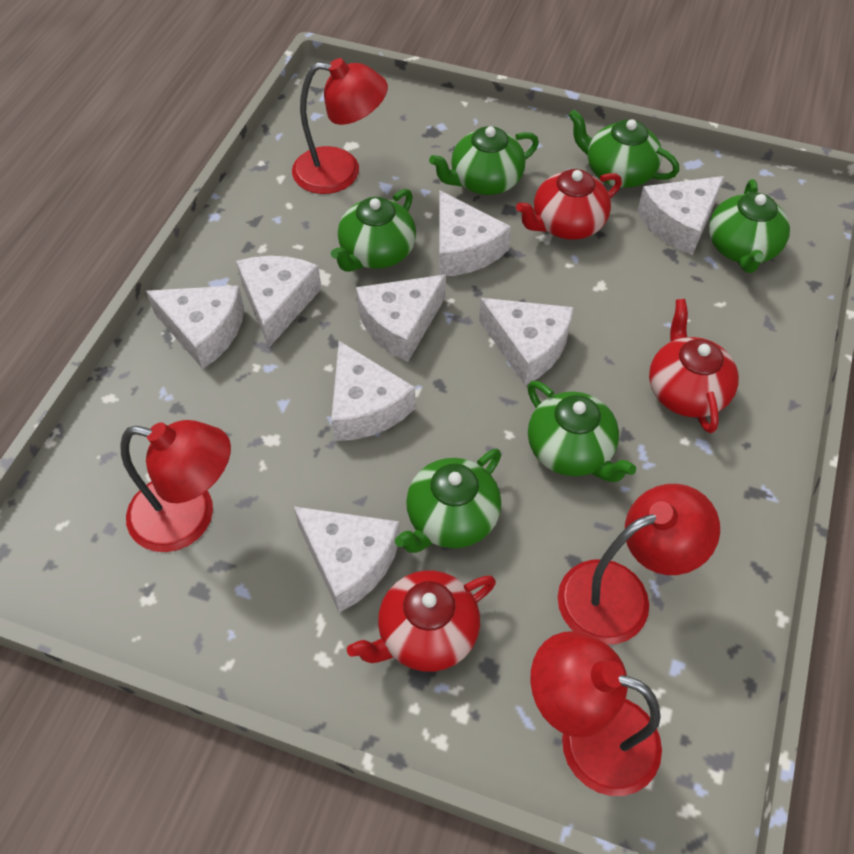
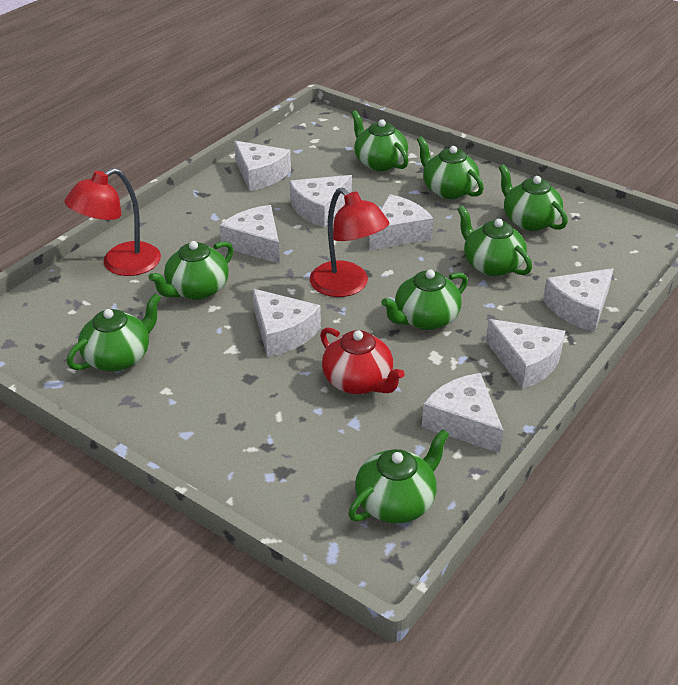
green teapot: [331,189,416,272] [395,449,501,553] [429,126,539,195] [528,381,636,482] [569,109,679,188] [709,179,790,273] = 6 -> [67,293,161,371] [148,241,233,300] [348,429,449,523] [351,110,409,171] [381,269,468,330] [417,137,484,199] [458,206,532,276] [499,164,568,231] = 8
red lamp: [120,420,231,552] [292,58,388,194] [530,631,662,796] [558,484,720,645] = 4 -> [64,168,161,276] [310,188,389,297] = 2
red teapot: [347,570,496,672] [516,169,622,240] [649,299,739,433] = 3 -> [320,327,405,394] = 1

